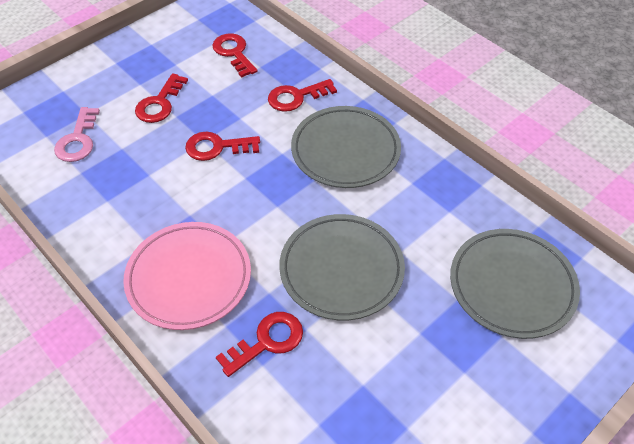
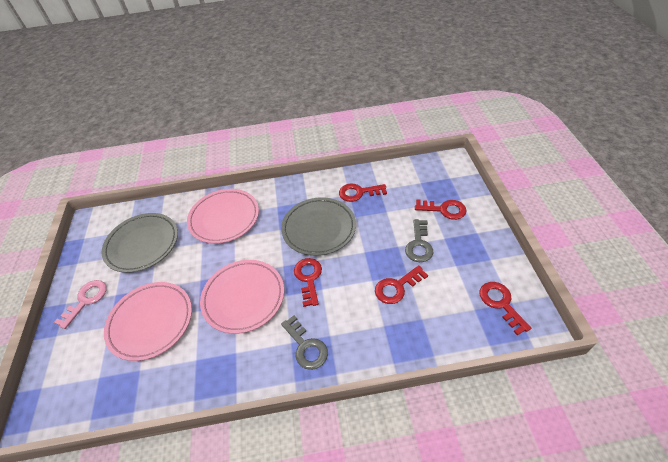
grey key: none = 0 -> [281,315,328,370] [405,219,434,262] = 2
grey plate: [279,214,405,321] [291,106,401,188] [450,229,580,339] = 3 -> [102,213,178,273] [281,197,356,256] = 2
pink plate: [123,222,251,330] = 1 -> [104,282,192,361] [187,189,259,244] [200,260,284,334] = 3

